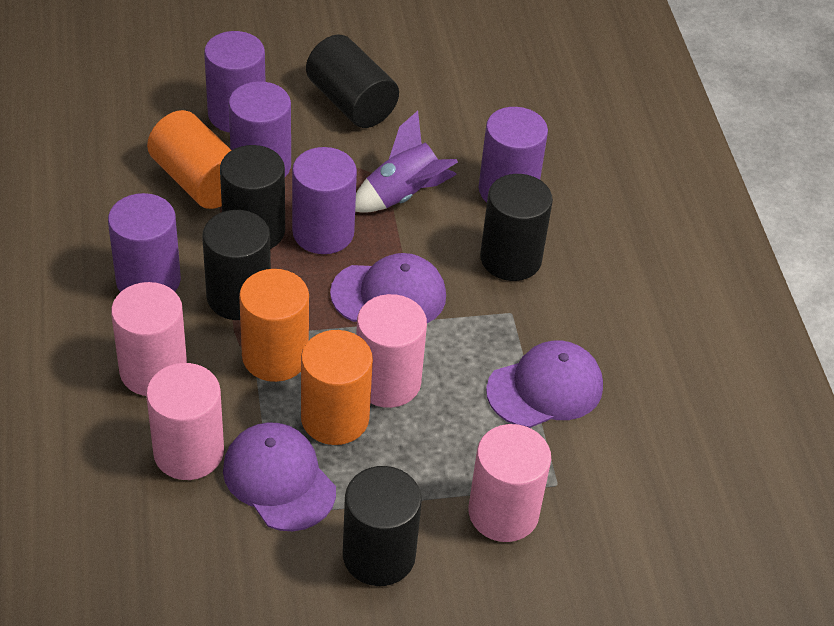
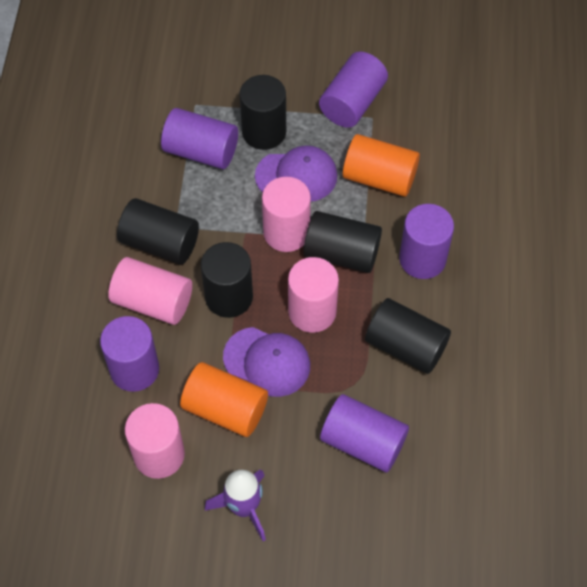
orange cylinder: [147,110,232,209] [239,269,309,382] [301,330,373,445] = 3 -> [180,362,268,437] [343,134,420,197] = 2
purple cap: [223,422,336,531] [330,253,446,323] [486,341,603,428] = 3 -> [223,327,310,397] [255,145,337,202] = 2

